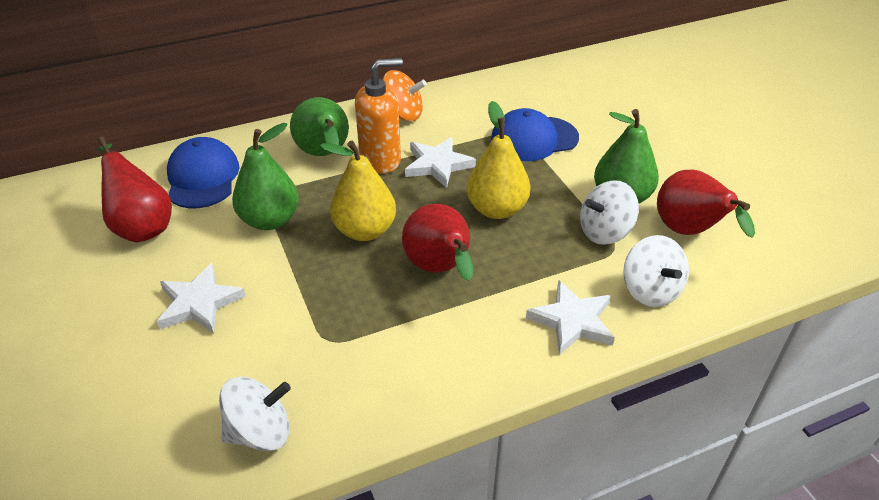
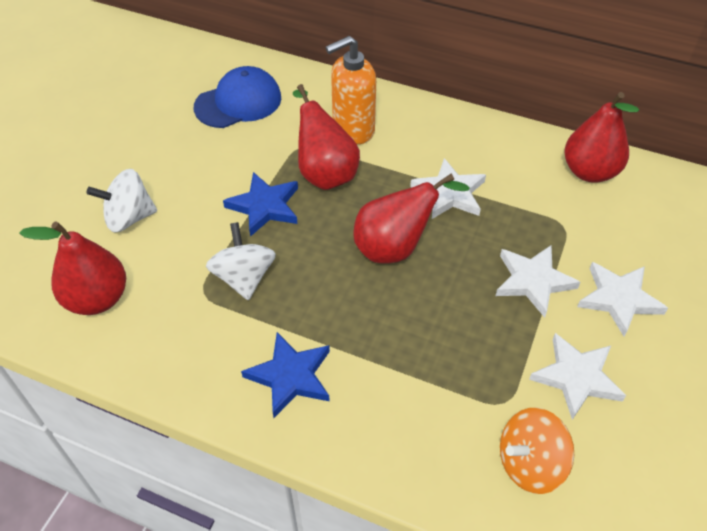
blue cap: [167,137,239,208] [491,108,579,161] = 2 -> [194,66,281,128] = 1
blue star: none = 0 -> [223,172,298,237] [241,332,330,418] = 2
green pear: [232,123,299,230] [290,97,349,156] [594,109,659,204] = 3 -> none = 0
red pear: [98,137,172,242] [402,204,473,281] [657,170,755,238] = 3 -> [19,222,126,315] [293,84,360,190] [353,174,470,264] [564,92,639,183] = 4
white spinning top: [219,377,291,451] [580,180,639,245] [623,235,689,307] = 3 -> [87,169,157,232] [206,222,276,300] = 2
white star: [157,263,246,334] [405,137,476,188] [526,280,615,355] = 3 -> [410,158,486,219] [496,245,580,318] [529,333,626,420] [577,262,668,337] = 4
yellow pear: [320,141,396,241] [466,101,531,219] = 2 -> none = 0

